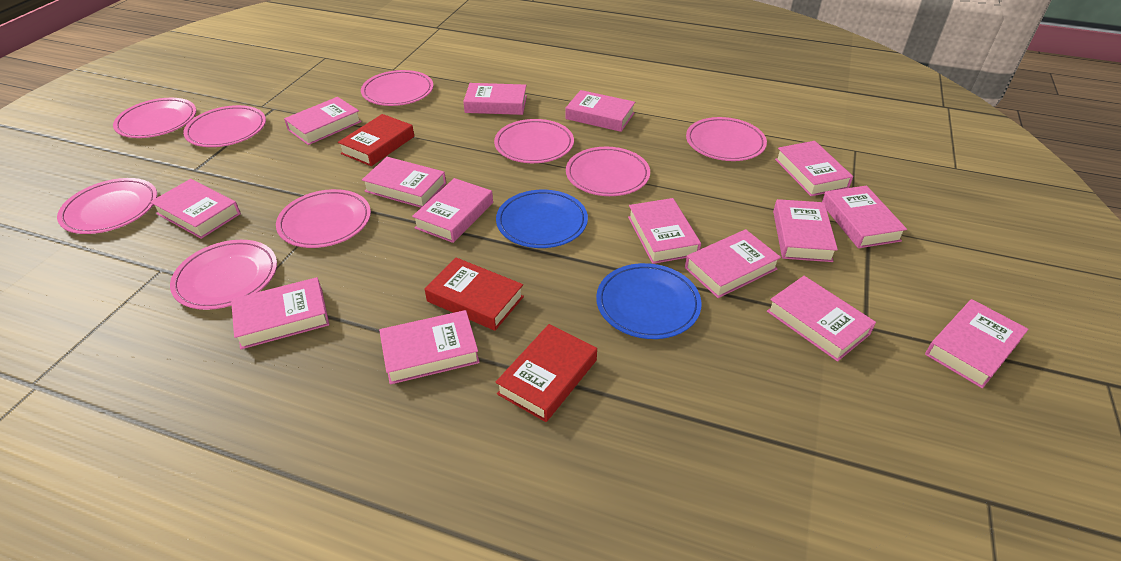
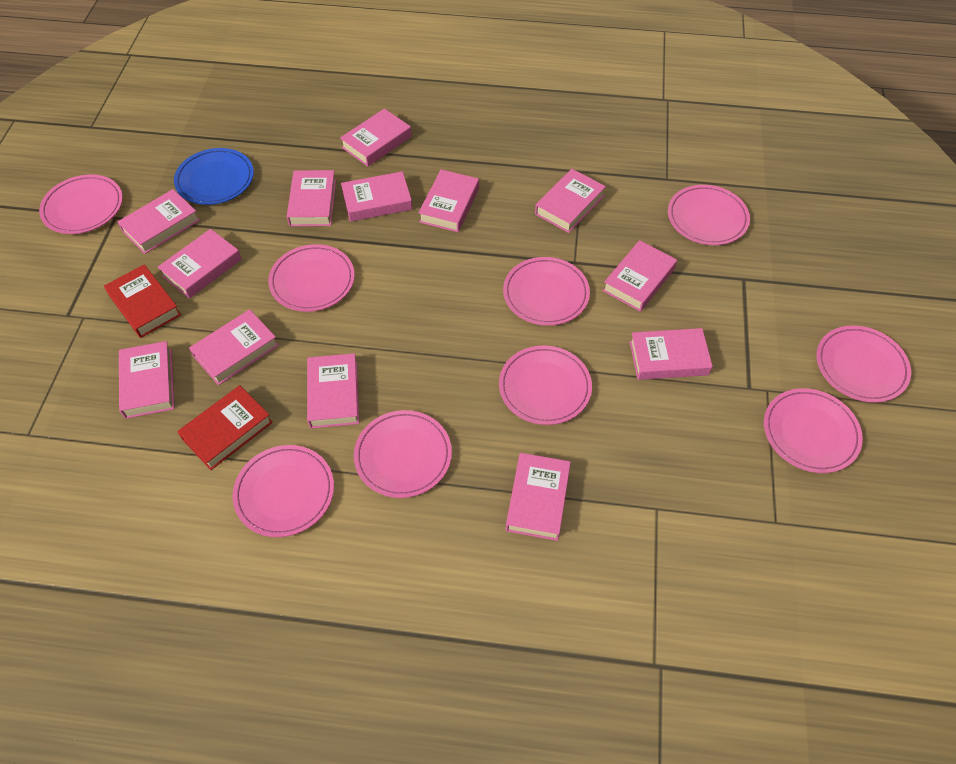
blue plate: [496,190,588,248] [596,263,702,339] = 2 -> [174,148,254,205] = 1
pink book: [150,179,241,239] [231,277,329,349] [284,97,362,145] [362,157,446,208] [379,310,480,385] [412,178,493,243] [463,83,527,115] [565,90,635,132] [628,198,701,264] [685,229,781,298] [767,276,876,362] [773,199,838,262] [775,141,853,196] [822,186,907,248] [925,299,1028,388] = 15 -> [118,189,200,254] [119,341,175,419] [158,229,242,299] [189,309,279,385] [287,170,336,226] [307,353,359,429] [340,109,412,167] [341,171,412,222] [419,169,479,232] [506,453,571,541] [535,169,606,233] [603,240,677,312] [629,328,713,380] = 13
red book: [338,114,414,166] [425,258,524,331] [495,324,597,422] = 3 -> [104,264,181,338] [177,385,273,470] = 2

